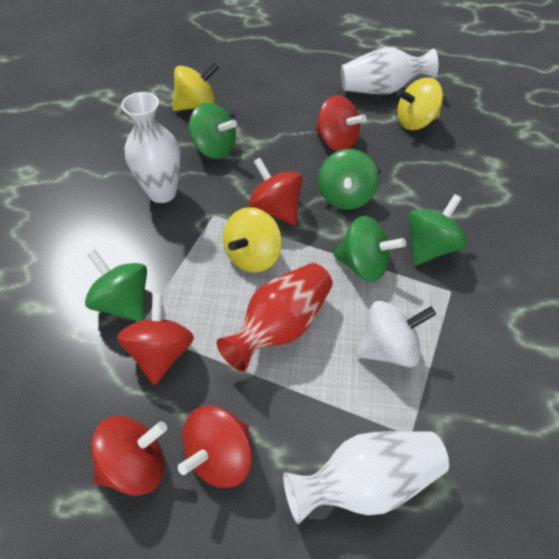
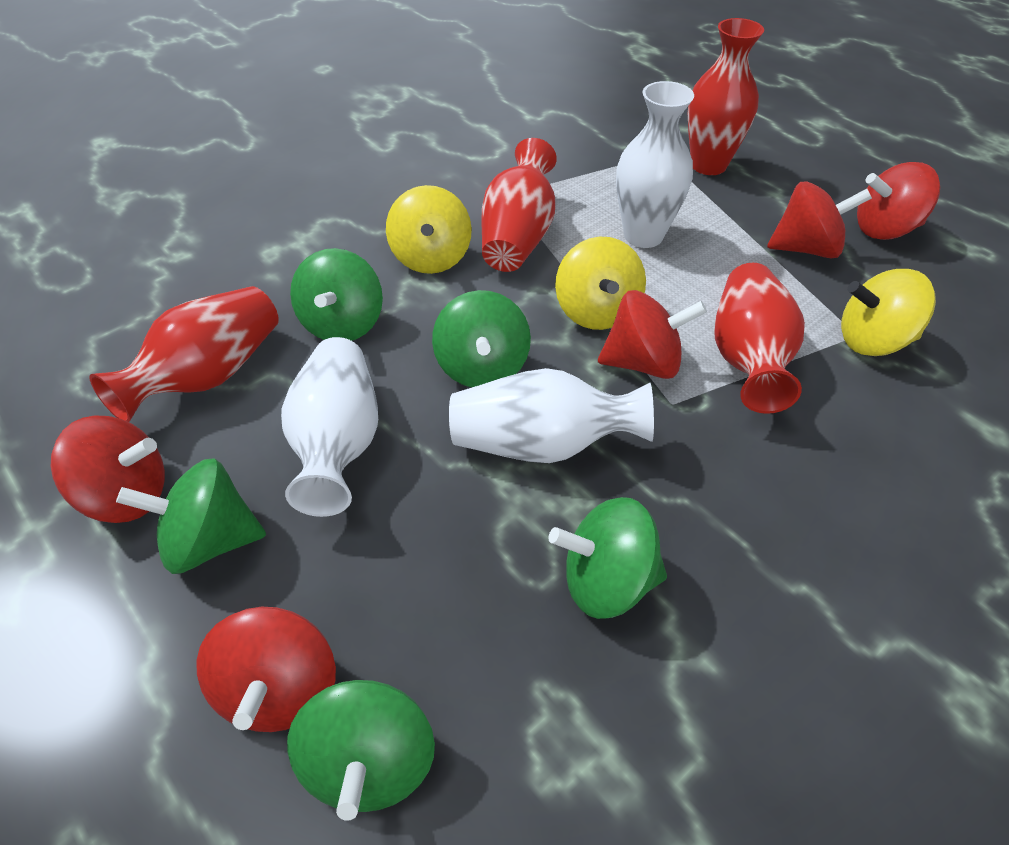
red vase: [217,263,333,372] = 1 -> [89,286,279,422] [481,138,557,272] [688,18,764,175] [715,263,805,414] = 4
white spinning top: [356,301,436,367] = 1 -> none = 0

